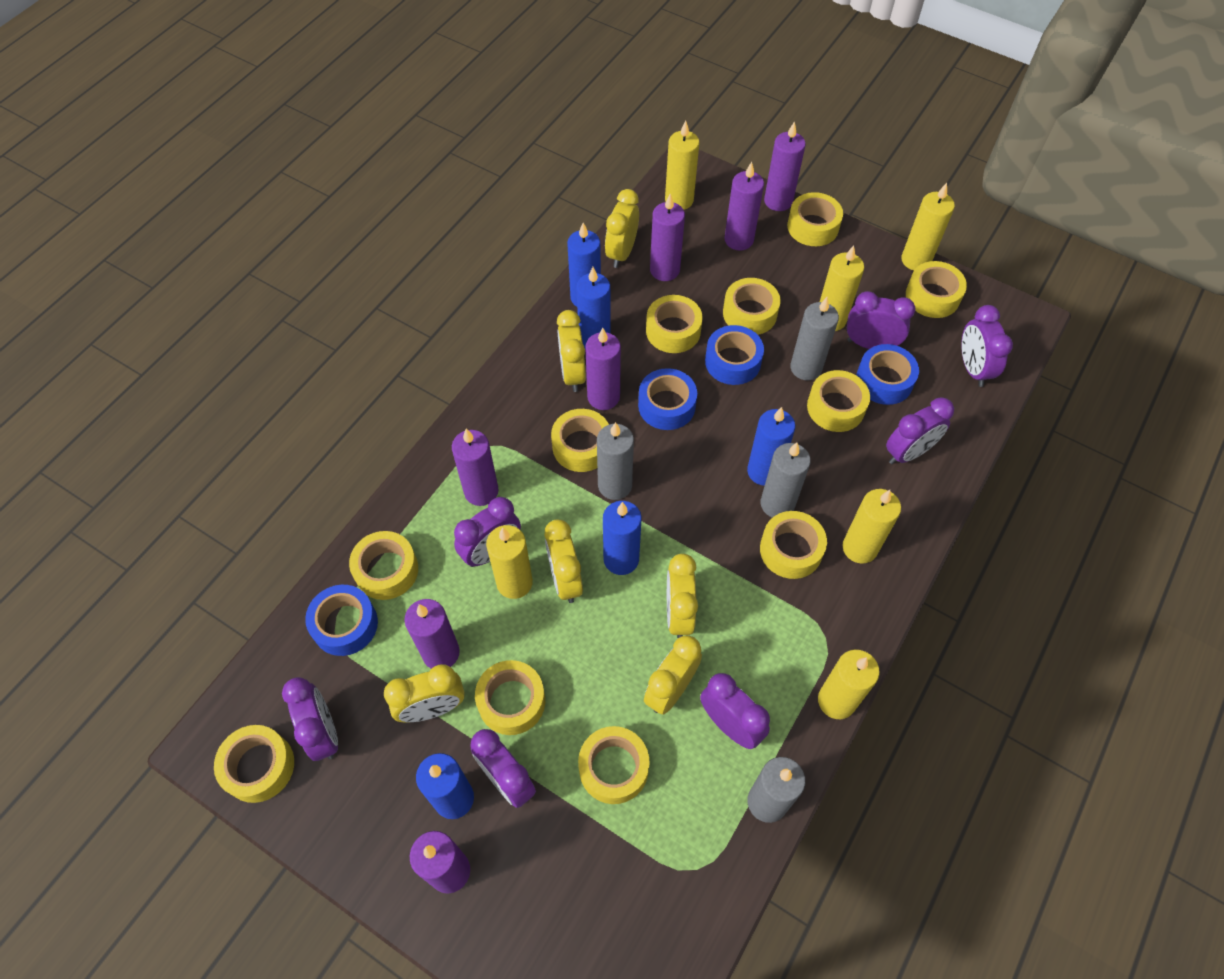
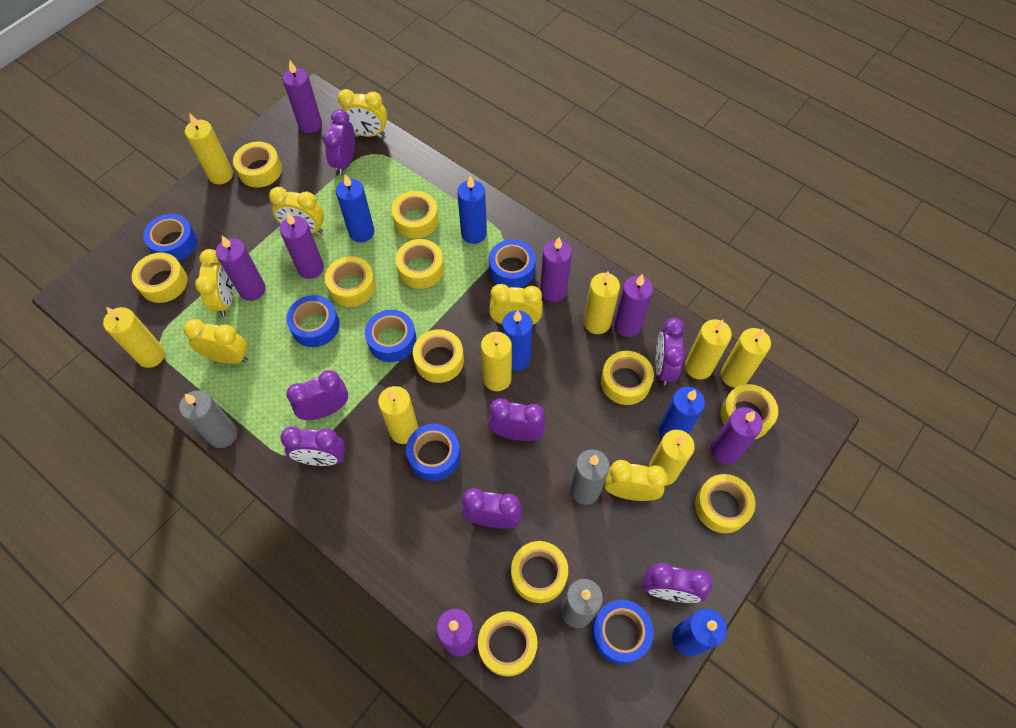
blue tape: [305,585,378,656] [638,368,697,430] [705,325,764,385] [856,344,919,405] = 4 -> [143,214,197,261] [286,295,340,347] [365,310,417,362] [406,424,461,481] [489,239,536,288] [592,600,654,664] = 6
grey candle: [597,422,634,500] [748,757,805,823] [761,442,811,518] [790,297,839,381] = 4 -> [179,390,237,448] [561,579,603,628] [570,449,610,505] = 3
yellow candle: [486,525,533,599] [665,121,699,210] [818,650,880,719] [820,246,864,331] [843,489,901,564] [901,183,955,270] = 6 -> [103,307,165,368] [185,113,233,184] [378,386,419,444] [481,332,512,391] [584,272,620,334] [649,430,695,486] [685,319,732,380] [721,328,771,388] = 8

